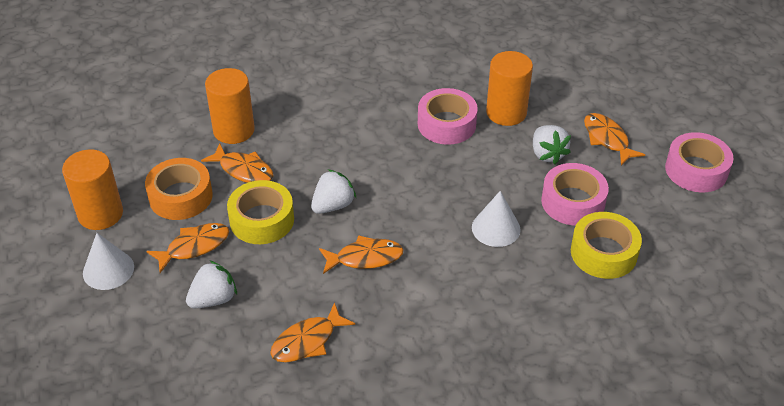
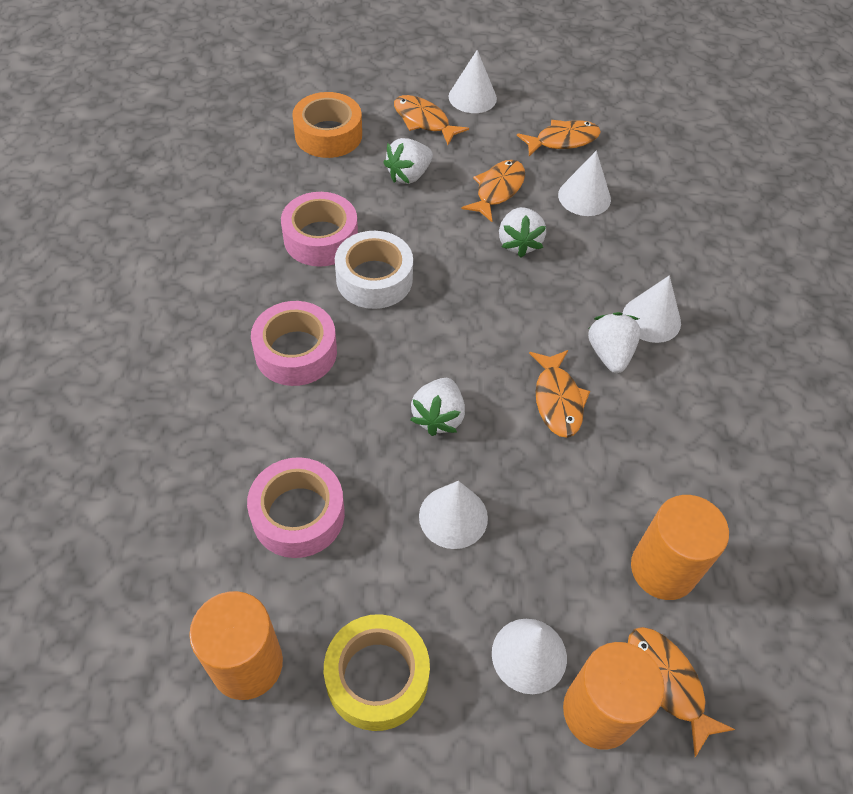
white cone: [83,233,134,290] [472,191,521,247] = 2 -> [419,481,488,549] [449,50,497,113] [492,619,567,694] [558,151,611,216] [622,275,681,343] = 5
white strawberry: [186,261,237,308] [311,169,357,214] [533,125,571,164] = 3 -> [383,138,433,184] [410,378,465,436] [499,207,546,257] [588,312,641,373] = 4
white tape: none = 0 -> [335,231,413,309] = 1
yellow tape: [227,180,294,244] [571,212,642,279] = 2 -> [324,614,430,731] = 1

